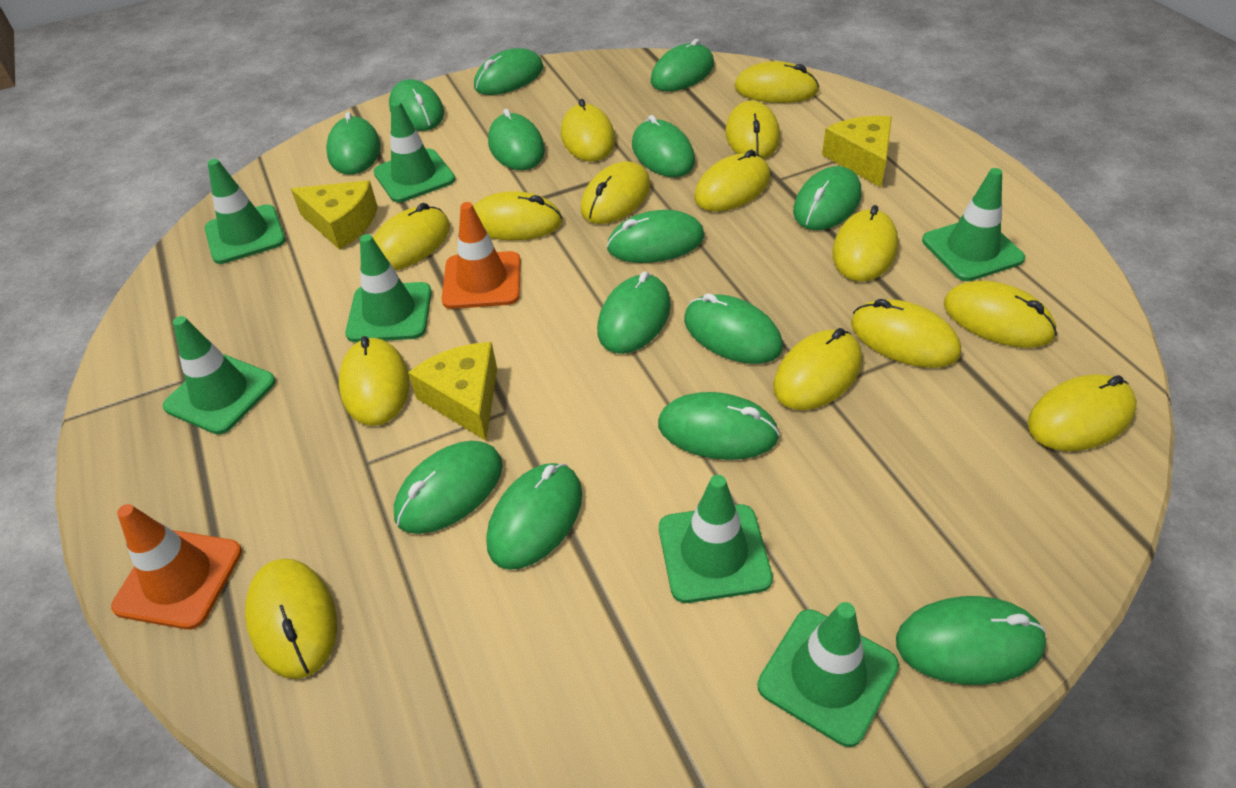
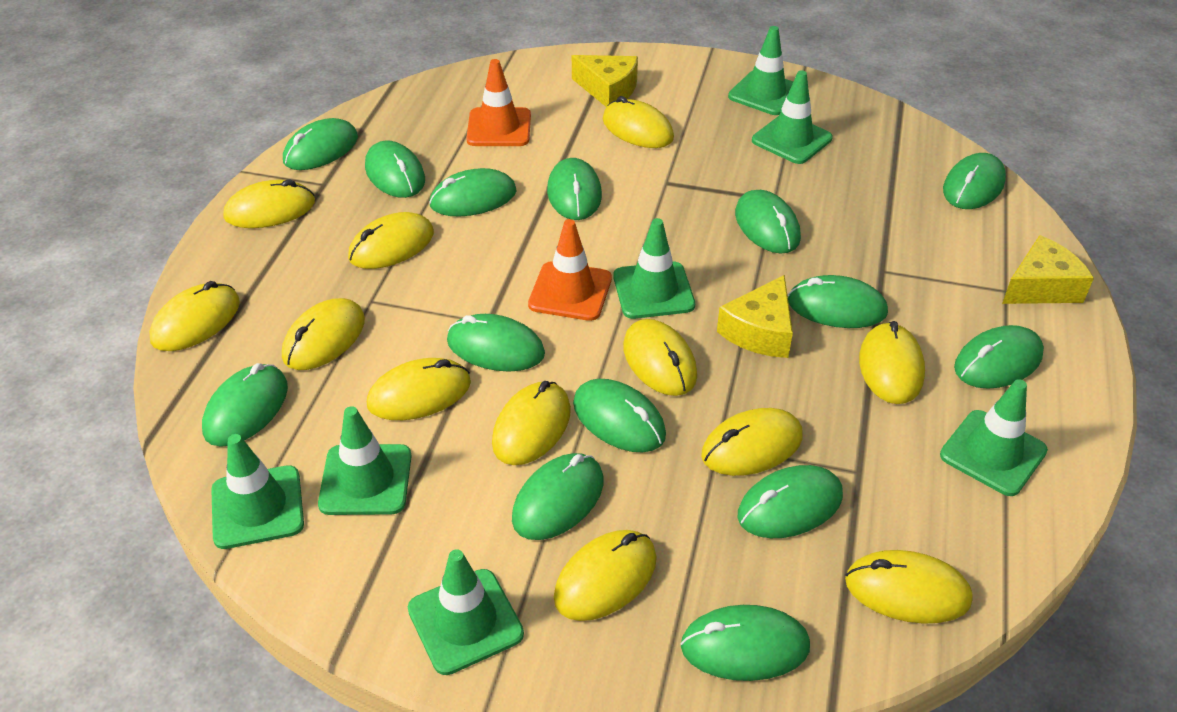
yellow mouse: [245,559,337,679] [339,336,409,426] [373,203,450,270] [473,191,563,240] [561,99,615,161] [581,161,651,224] [694,150,770,212] [726,100,780,159] [735,61,819,103] [773,328,862,410] [832,205,898,282] [851,299,961,368] [943,281,1057,348] [1028,374,1137,451] = 14 -> [149,281,240,351] [224,180,315,228] [282,298,365,370] [348,212,434,269] [367,358,471,420] [492,381,571,465] [554,530,657,621] [603,96,674,148] [623,319,697,396] [701,408,803,476] [845,550,973,624] [859,321,925,404] = 12

